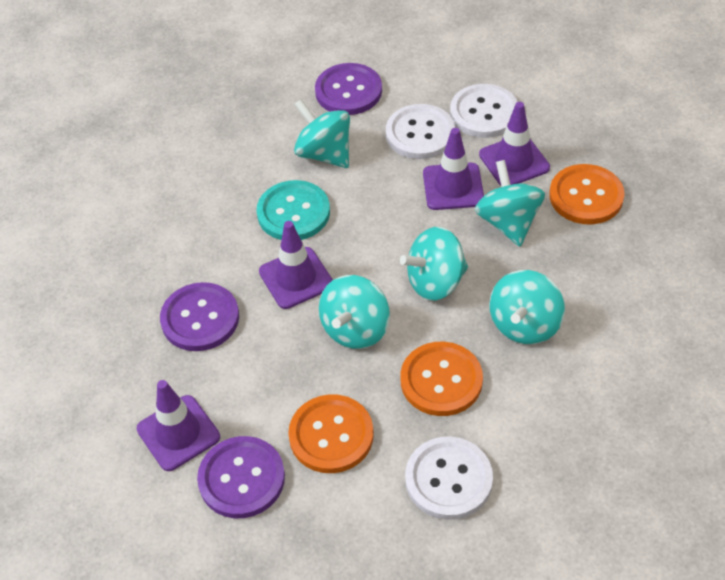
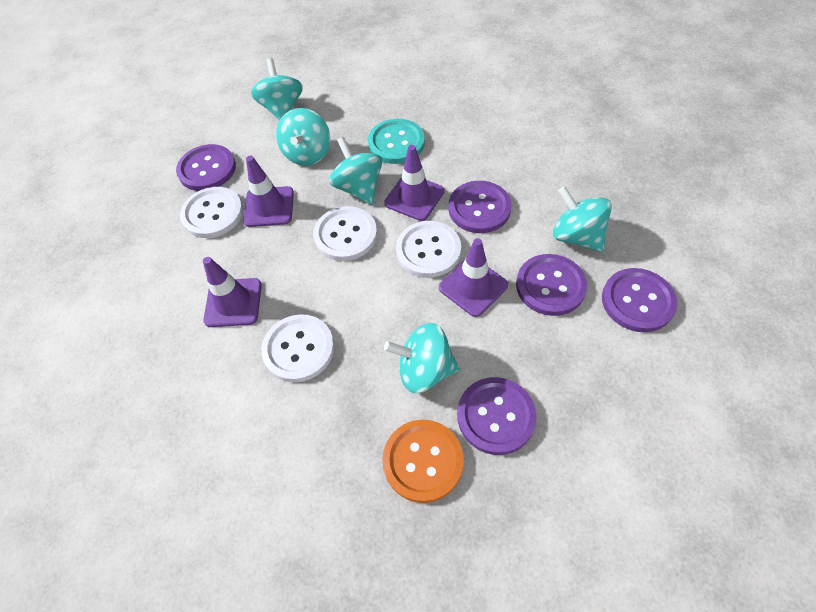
orange button: [288,394,374,473] [400,342,483,416] [549,164,625,224] = 3 -> [382,420,464,503] = 1
purple button: [160,282,239,351] [197,436,285,518] [315,63,382,115] = 3 -> [176,144,236,191] [449,181,512,233] [457,377,537,455] [516,254,587,316] [602,268,677,332] = 5
white button: [386,104,455,159] [405,436,493,520] [450,84,518,138] = 3 -> [180,187,243,238] [262,314,334,382] [313,206,377,261] [396,221,461,278] = 4

